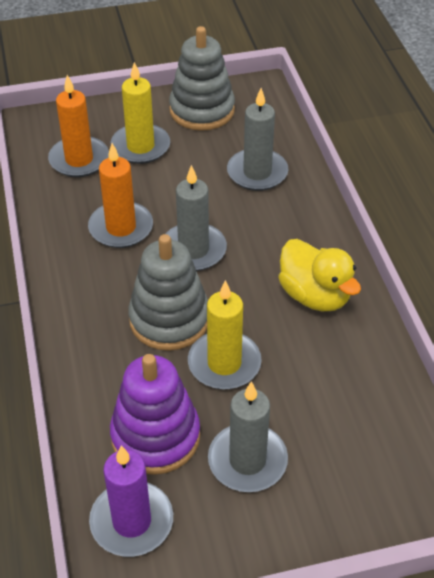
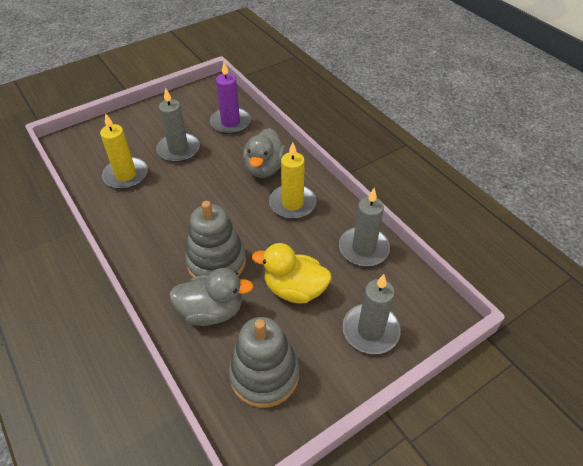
grey duck: none = 0 -> [169,268,254,326] [243,128,286,178] = 2
orange candle: [48,75,109,177] [88,143,153,248] = 2 -> none = 0
purple stacking toy: [110,354,200,475] = 1 -> none = 0

